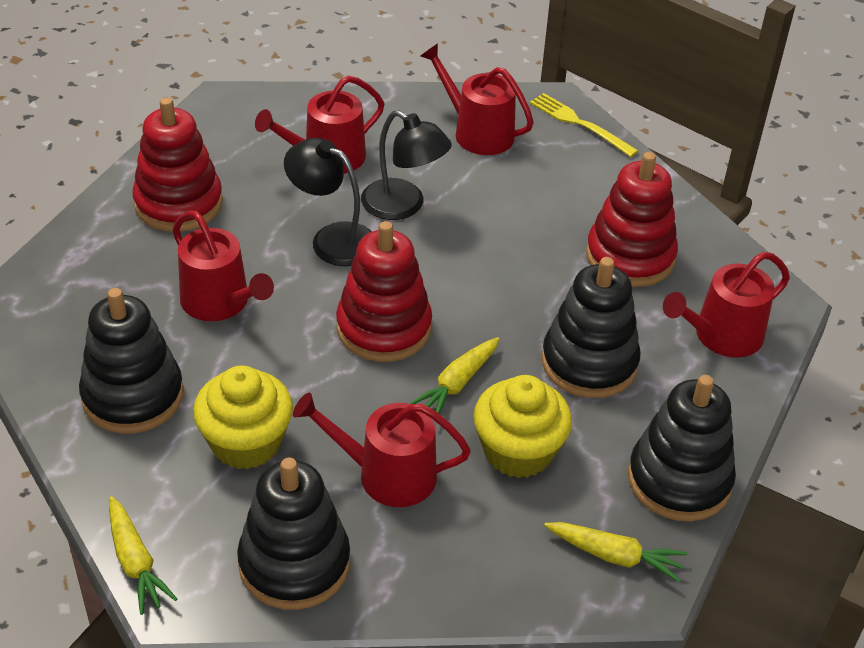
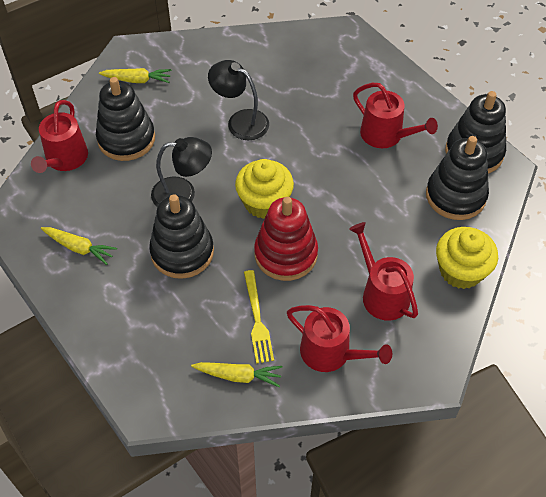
red stacking toy: [132,97,223,232] [336,221,432,362] [586,152,678,287] = 3 -> [254,197,318,281] = 1
red watering can: [173,211,274,321] [255,76,385,174] [293,393,471,507] [421,43,534,155] [663,252,790,358] = 5 -> [31,100,88,173] [287,305,392,372] [349,222,418,321] [353,83,438,148] = 4

